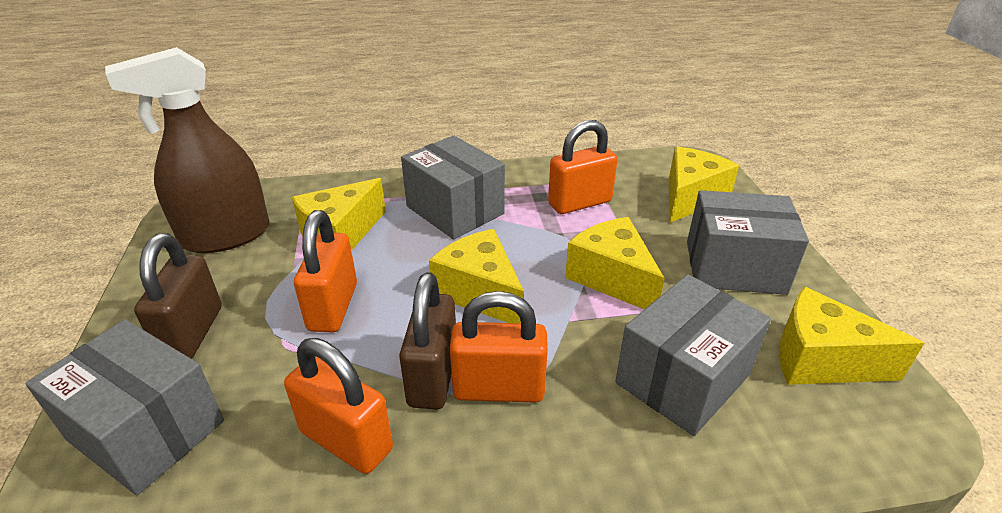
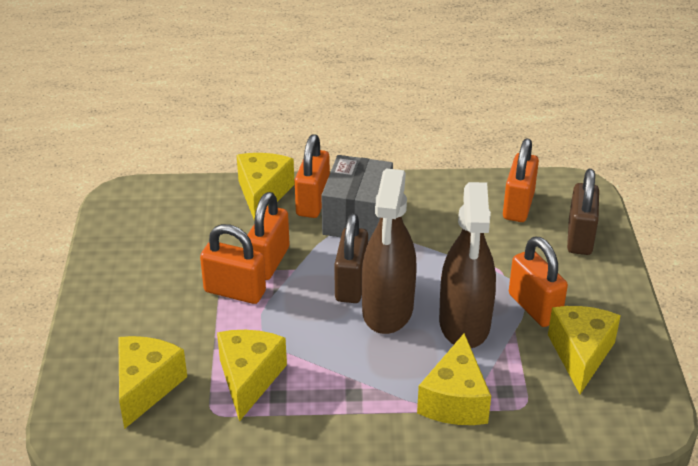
brown spray bottle: [105,47,269,253] = 1 -> [362,168,417,334] [439,182,496,348] = 2
grey box: [25,319,224,495] [401,136,505,239] [615,274,771,436] [687,190,809,295] = 4 -> [321,155,393,241] = 1
orange padlock: [284,338,393,474] [294,210,357,332] [450,291,548,403] [548,120,618,214] = 4 -> [200,224,266,304] [248,192,289,280] [295,134,330,218] [503,139,539,222] [509,237,568,327] = 5

